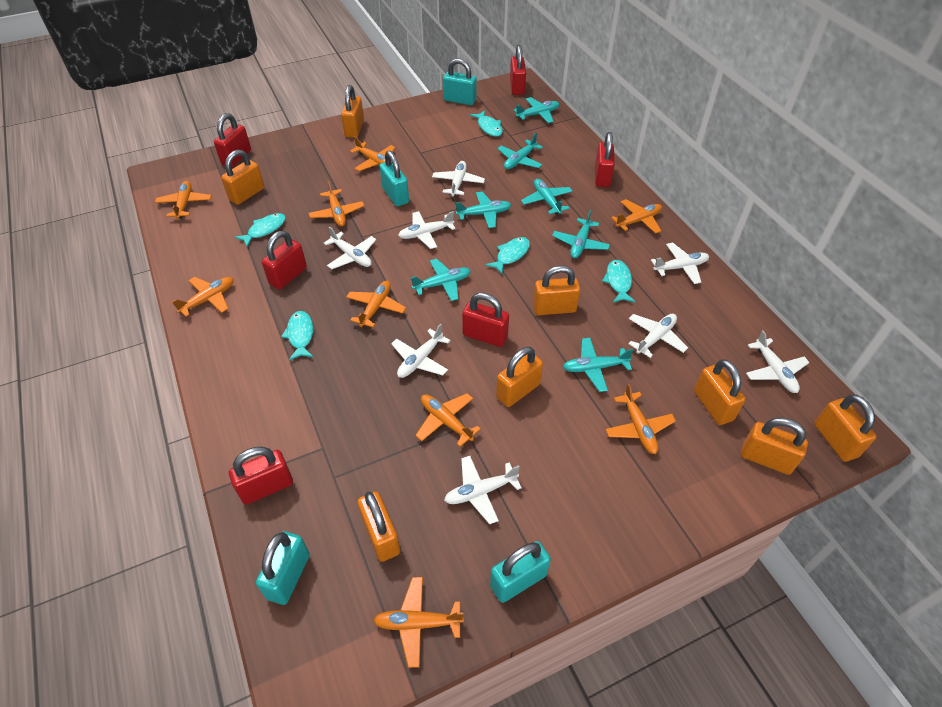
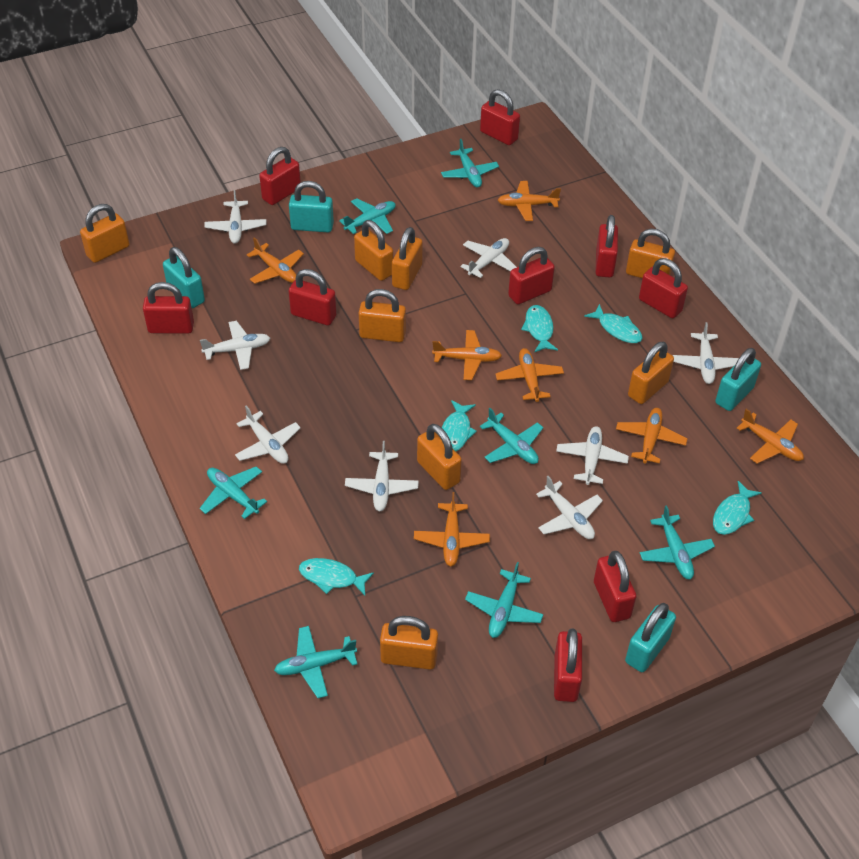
orange plane: [155,181,212,219] [172,277,234,317] [309,181,364,227] [346,281,406,328] [350,136,396,171] [373,577,464,668] [415,393,481,447] [605,384,676,454] [611,199,662,234] = 9 -> [247,237,304,284] [414,492,490,566] [432,330,502,380] [495,348,564,402] [498,181,561,221] [616,408,688,463] [737,409,804,464] = 7
red padlock: [214,113,251,167] [229,447,293,505] [262,231,307,290] [462,293,509,347] [510,45,526,95] [595,132,615,187] = 6 -> [143,282,194,334] [259,147,301,205] [289,269,337,326] [480,89,520,145] [508,247,555,304] [554,628,582,702] [594,551,636,622] [595,215,618,277] [639,258,688,318] = 9

